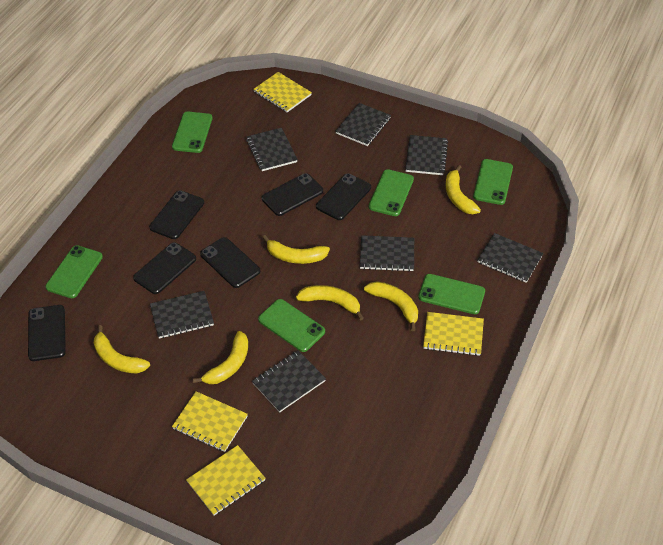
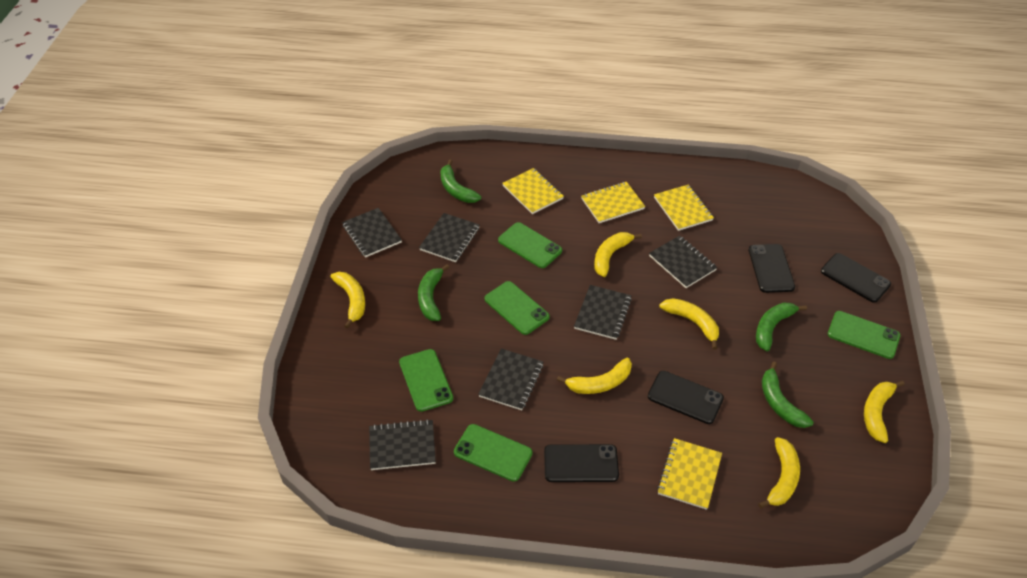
black notebook: [150,291,214,339] [246,128,298,171] [252,350,326,412] [336,103,391,146] [360,235,414,272] [405,135,448,175] [477,233,543,283] = 7 -> [342,208,402,258] [369,419,436,470] [419,213,479,262] [478,349,543,410] [574,285,632,340] [649,236,717,288] = 6
black phone: [28,305,66,361] [133,242,196,294] [149,190,204,239] [200,237,260,288] [262,173,323,216] [316,173,371,220] = 6 -> [544,444,619,482] [648,371,724,424] [749,244,795,293] [821,253,891,303] = 4
green banana: none = 0 -> [418,264,450,321] [440,160,481,203] [756,302,807,351] [762,362,814,428] = 4
green phone: [45,245,103,298] [172,112,213,153] [258,299,325,352] [369,169,414,216] [418,274,485,314] [473,159,513,205] = 6 -> [399,349,453,412] [454,424,533,482] [484,281,550,335] [498,222,562,268] [828,311,901,359] = 5

